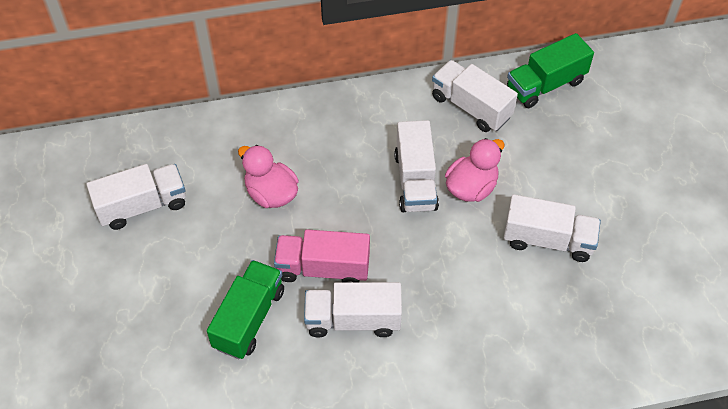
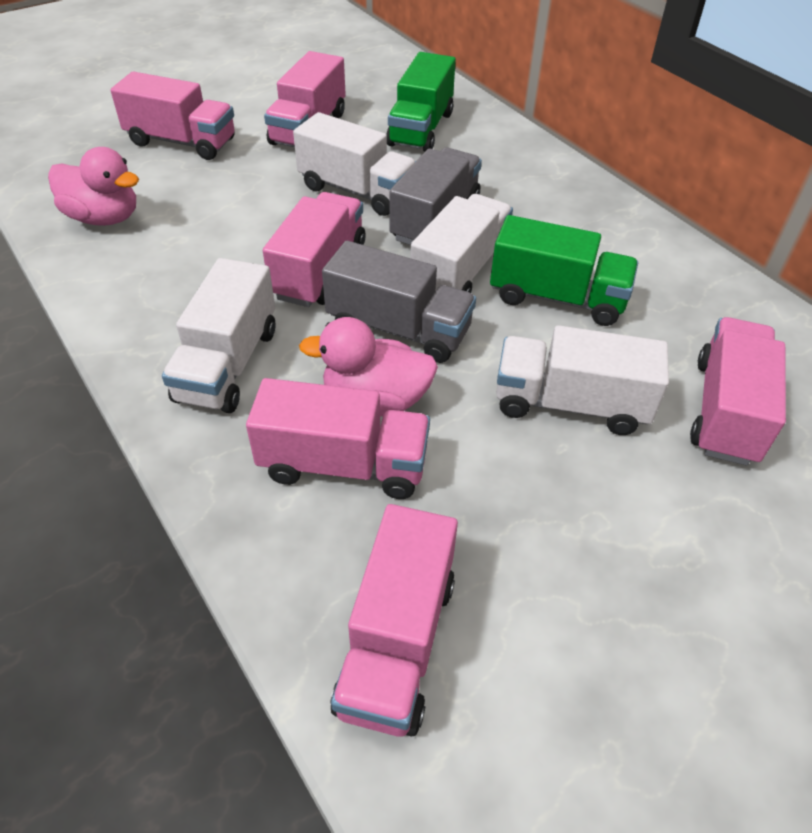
grey truck: none = 0 -> [322,241,476,363] [389,147,482,245] = 2
pink truck: [274,229,370,282] = 1 -> [110,71,235,160] [246,378,430,499] [263,192,365,307] [264,51,346,147] [331,504,458,737] [690,317,786,466] = 6
white truck: [87,164,186,230] [304,282,402,338] [394,120,439,212] [432,60,518,132] [503,194,601,262] = 5 -> [162,258,275,413] [293,112,416,216] [410,194,513,293] [496,325,669,435] = 4

